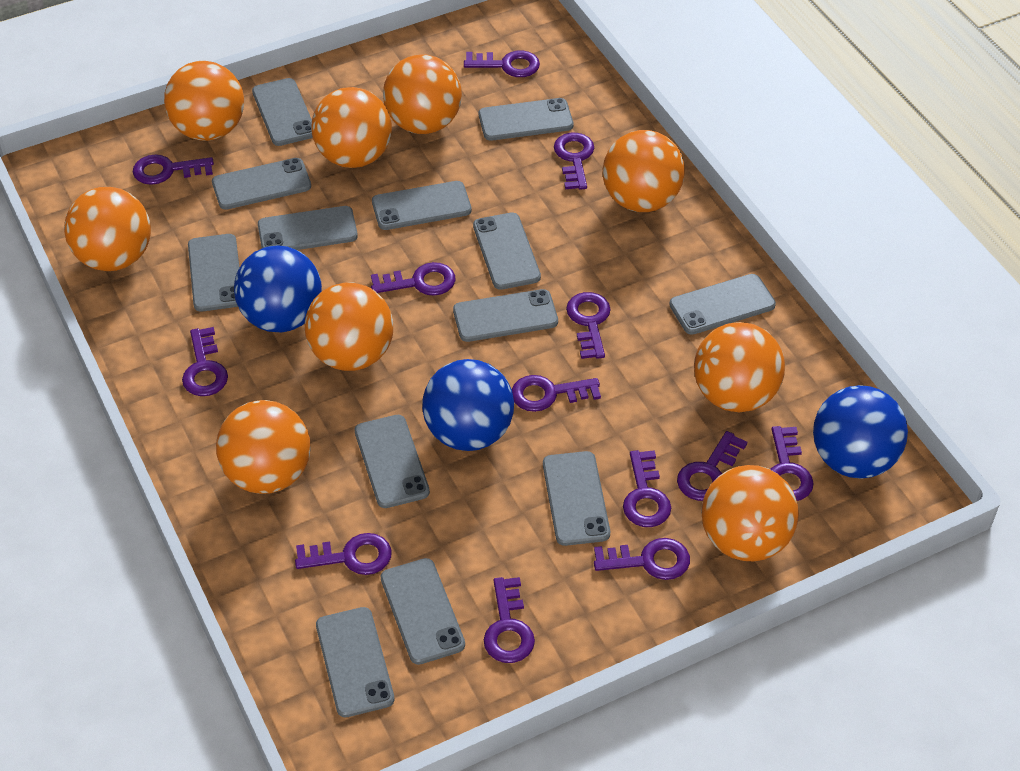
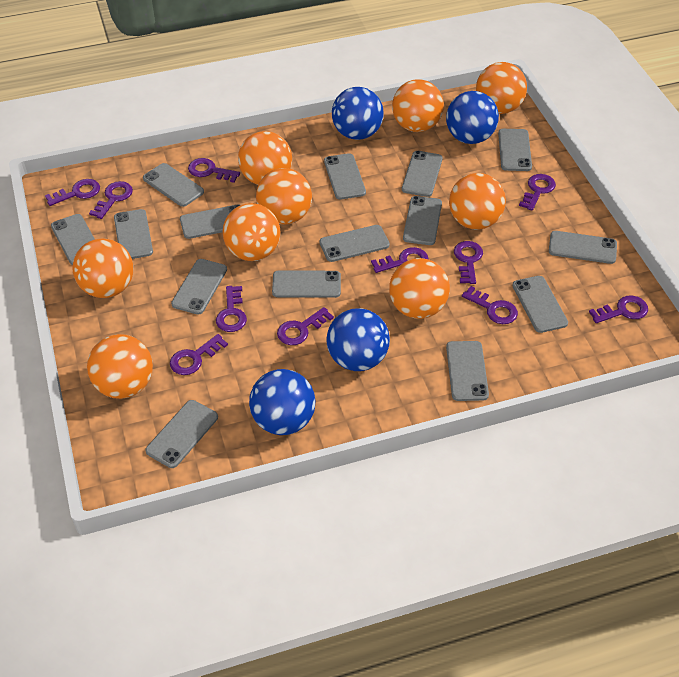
blue ball: [234,246,322,332] [422,359,514,451] [813,385,908,479] = 3 -> [249,369,316,435] [327,308,390,371] [332,87,384,140] [446,91,499,144] = 4
grey phone: [188,234,240,312] [212,158,311,210] [252,78,313,146] [258,206,358,250] [316,607,394,717] [355,415,430,508] [372,181,472,230] [381,558,465,665] [453,289,558,342] [473,213,541,290] [479,98,573,141] [543,451,610,546] [669,274,776,335] = 13 -> [51,214,95,265] [114,209,153,259] [143,163,204,207] [145,400,218,468] [171,259,227,315] [180,205,240,239] [272,270,341,298] [319,225,390,262] [324,153,366,200] [402,151,443,197] [403,196,442,245] [446,341,489,401] [498,129,532,171] [512,276,568,333] [549,231,617,264] = 15
purple key: [133,155,214,185] [182,327,228,396] [295,533,392,575] [371,262,456,296] [464,51,540,77] [484,577,535,663] [512,375,601,412] [554,133,594,190] [566,292,611,359] [594,538,690,580] [623,450,671,527] [677,431,747,501] [770,426,814,501] = 13 -> [45,179,100,206] [89,181,133,219] [170,334,228,375] [188,158,240,183] [216,286,247,332] [277,307,334,345] [371,247,429,273] [454,241,483,284] [462,286,518,324] [519,174,556,211] [589,295,648,323] = 11

